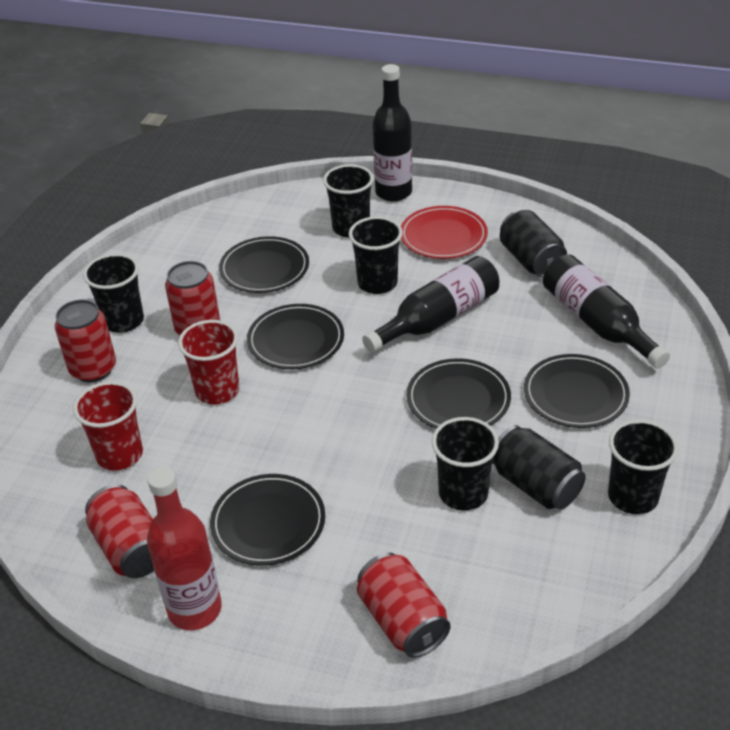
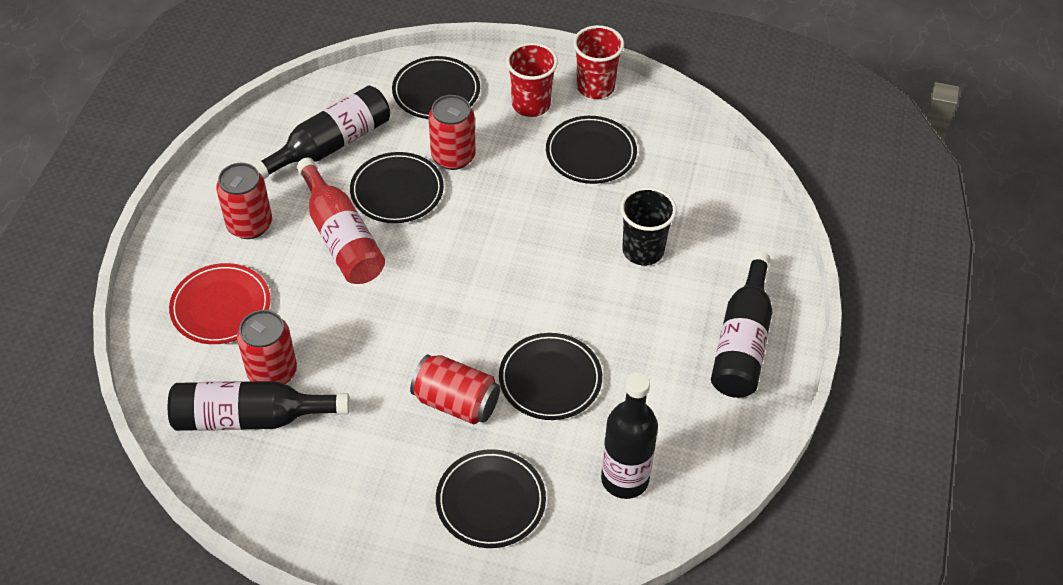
black bottle: [362,256,499,353] [373,64,412,202] [543,254,670,368] = 3 -> [168,381,350,431] [252,86,390,179] [601,372,658,499] [711,251,772,398] = 4
black can: [492,425,586,509] [500,210,567,277] = 2 -> none = 0
black cup: [83,253,144,333] [323,164,374,238] [349,216,403,294] [432,417,499,511] [608,420,678,514] = 5 -> [620,187,677,265] = 1

